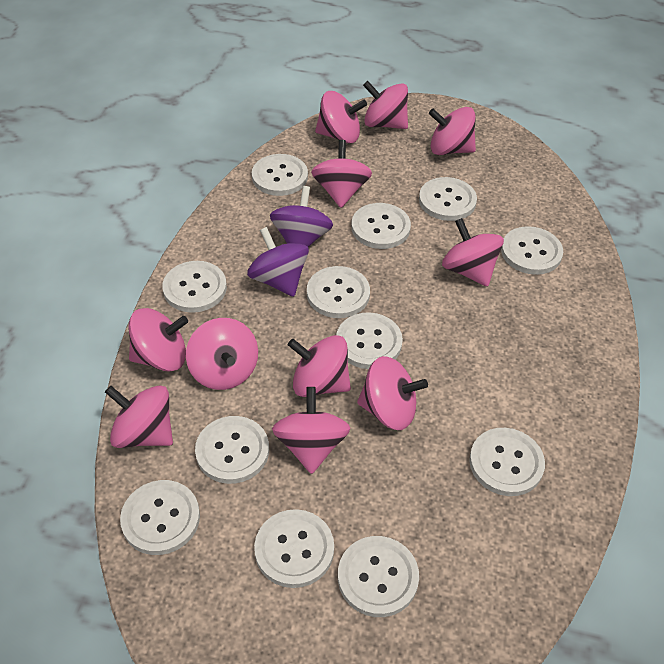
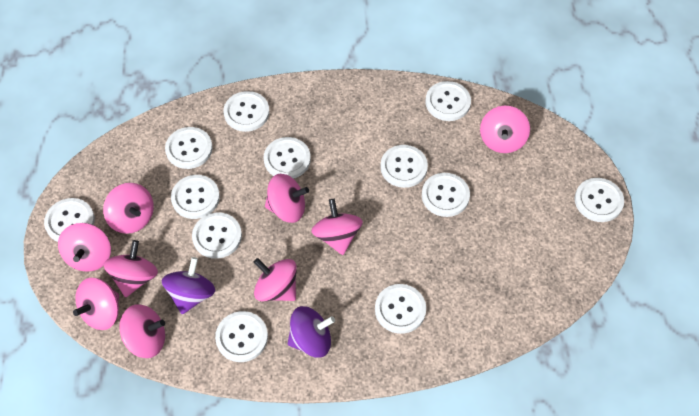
pink spinning top: [105,385,173,448] [129,308,188,372] [186,318,258,390] [272,387,350,474] [288,335,351,397] [311,140,372,208] [315,91,367,143] [357,356,428,430] [363,81,408,129] [429,107,476,155] [442,218,504,287] = 11 -> [58,223,111,272] [73,278,119,330] [103,183,154,234] [103,240,158,297] [119,304,165,358] [253,258,297,301] [265,174,309,223] [311,199,363,255] [480,106,530,153] = 9

